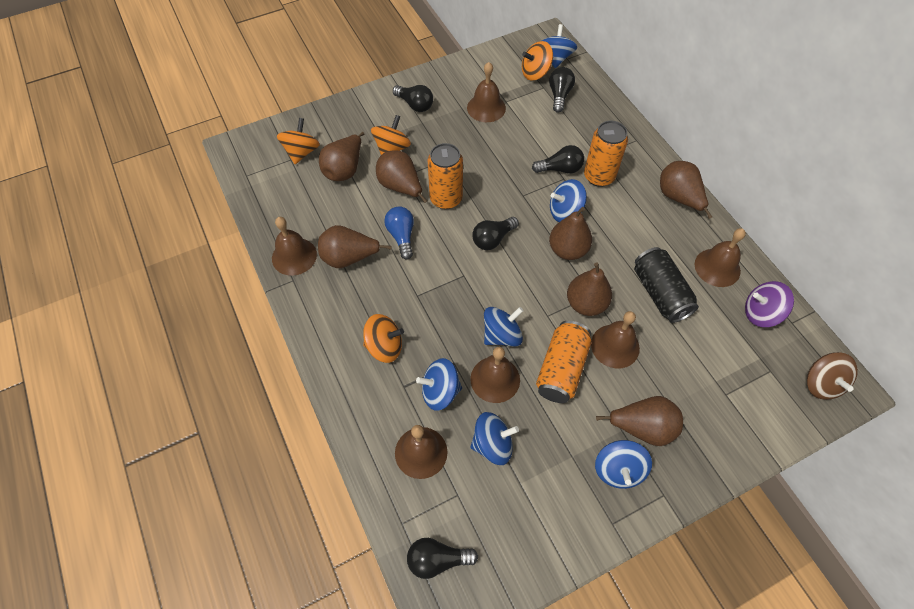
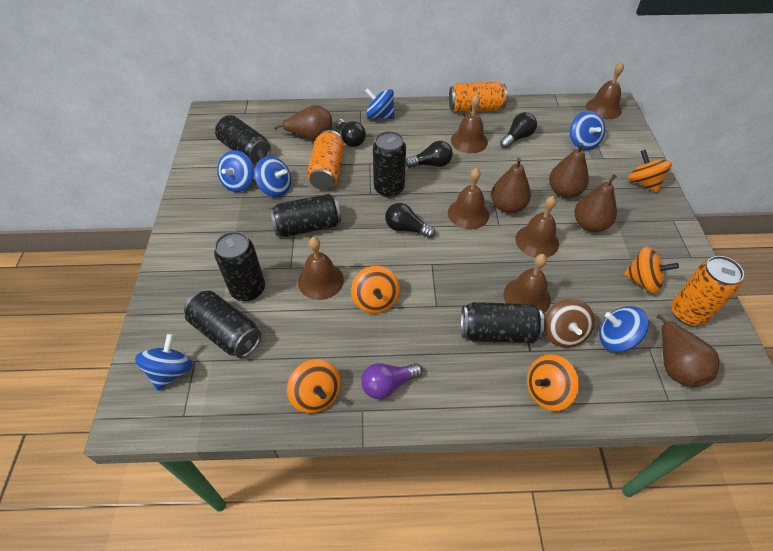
black can: [634,247,699,323] = 1 -> [184,291,261,358] [214,232,265,301] [215,115,271,164] [270,194,341,237] [373,131,406,198] [461,302,544,343] = 6
black light bulb: [393,85,433,112] [407,538,478,579] [472,217,519,250] [532,145,584,174] [549,67,575,113] = 5 -> [335,119,366,147] [385,203,435,238] [406,141,453,168] [500,112,537,148] = 4
blue light bulb: [384,206,414,260] = 1 -> none = 0
brown pear: [318,225,392,268] [319,132,364,181] [376,150,427,203] [549,207,592,260] [567,262,612,316] [596,396,683,446] [660,161,712,219] = 7 -> [274,105,332,141] [491,158,531,213] [549,143,589,198] [574,174,617,232] [657,314,719,388] = 5
orange spinning top: [277,118,320,164] [363,314,404,363] [371,115,411,155] [522,41,553,81] = 4 -> [287,359,341,413] [351,266,400,314] [527,354,579,411] [623,247,679,294] [628,150,672,193] = 5
purple light bulb: none = 0 -> [361,363,423,399] = 1
purple spinning top: [745,281,794,327] = 1 -> none = 0

